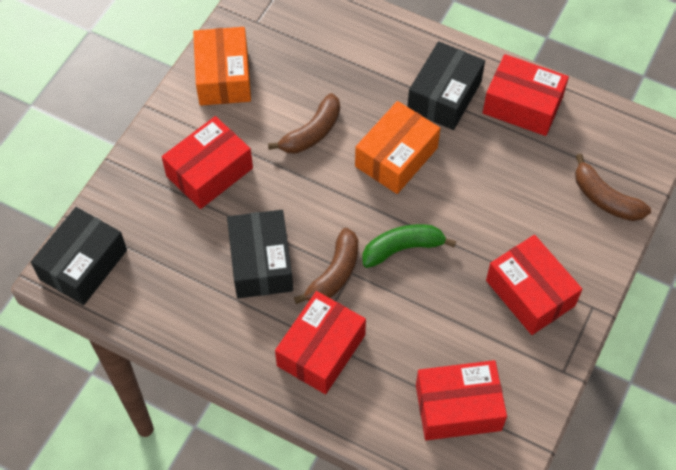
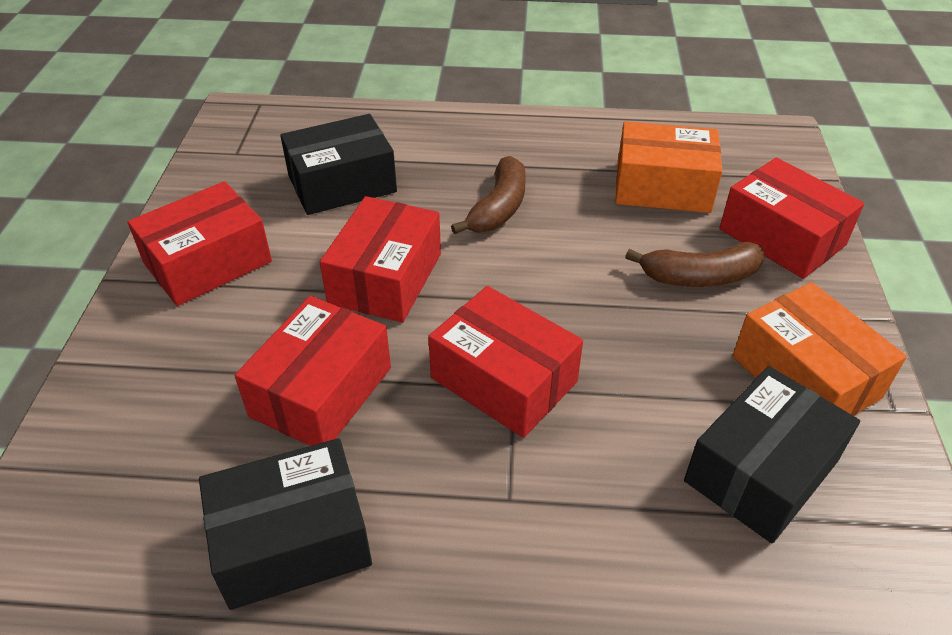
brown banana: [268,93,340,154] [294,228,358,304] [575,154,651,221] = 3 -> [451,156,526,234] [625,242,765,287] = 2
green banana: [362,224,456,268] = 1 -> none = 0

